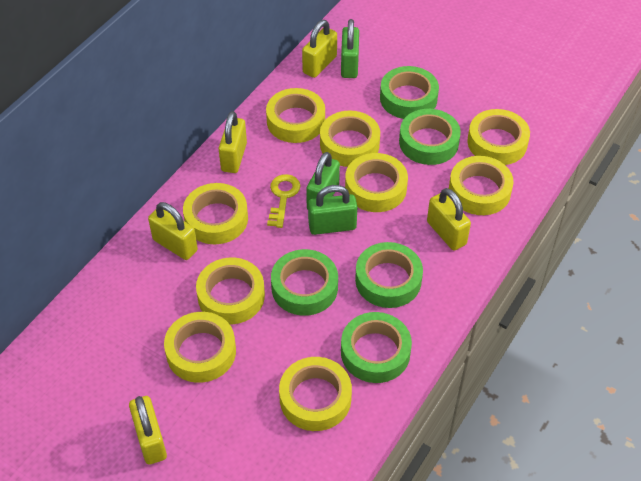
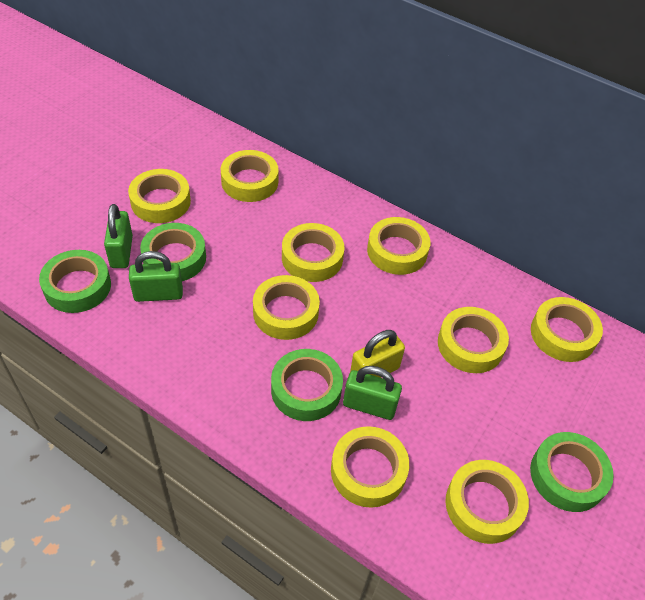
green tape: [271,249,338,316] [341,312,412,383] [355,242,423,308] [380,66,439,119] [399,109,461,165] = 5 -> [39,250,111,313] [140,223,206,281] [271,349,343,421] [530,432,614,512] = 4
yellow key: [267,174,300,228] = 1 -> none = 0
yellow padlock: [129,396,167,464] [148,202,198,260] [219,111,247,173] [302,20,337,78] [427,188,471,251] = 5 -> [350,330,405,378] = 1

